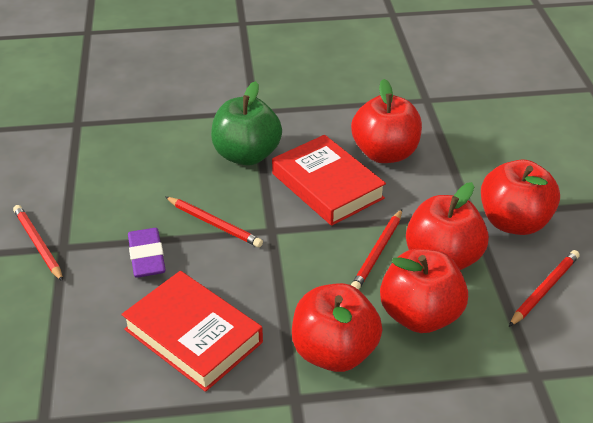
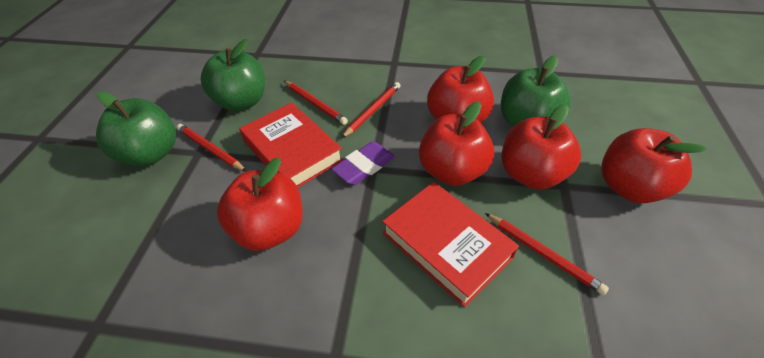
green apple: [211,81,282,166] = 1 -> [96,91,176,166] [201,39,265,111] [501,55,571,127] = 3

